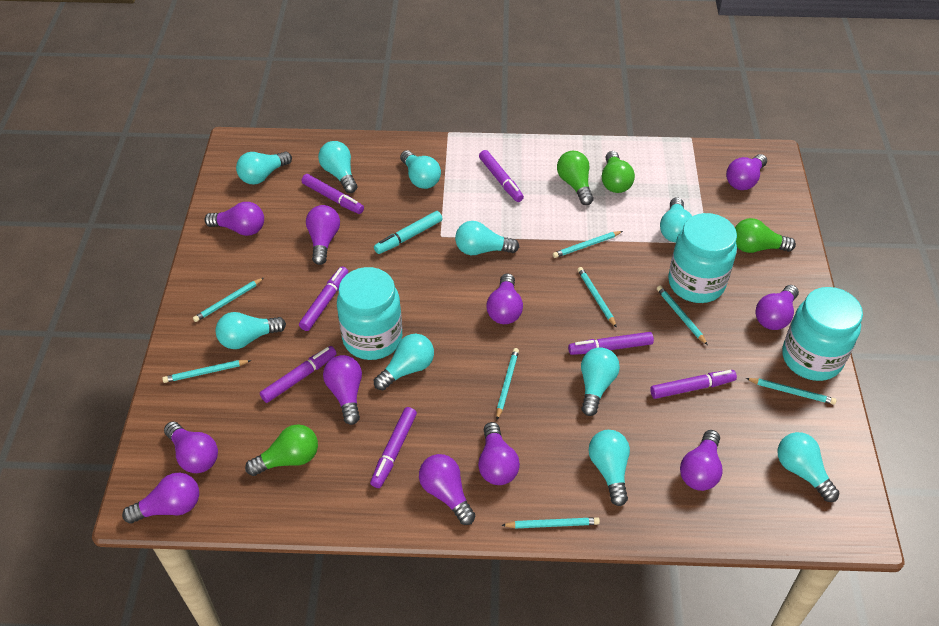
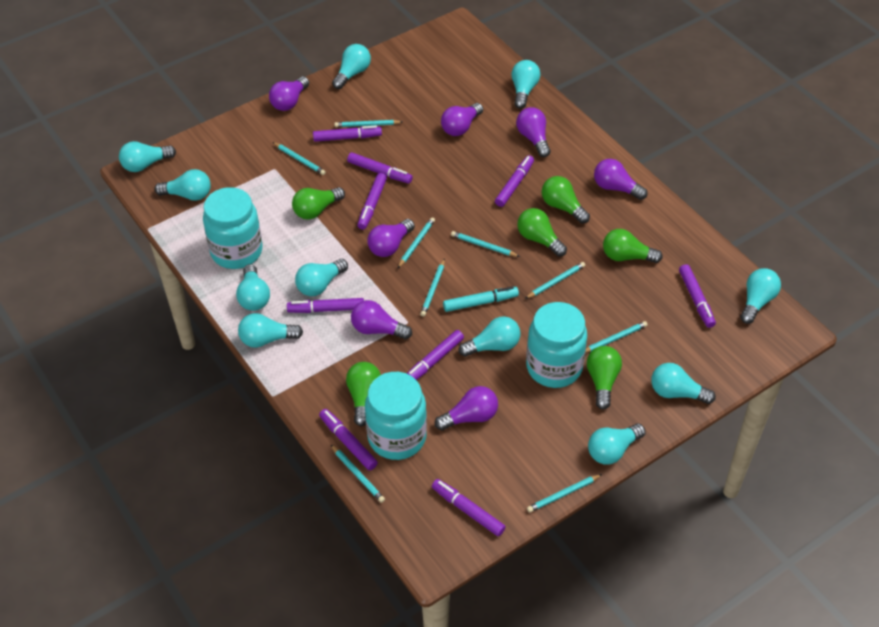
green light bulb: [245,424,318,476] [557,151,593,205] [602,151,635,193] [735,218,796,253] = 4 -> [292,187,345,220] [346,362,381,426] [517,208,567,257] [542,176,590,224] [587,346,622,409] [603,229,663,263] = 6
purple light bulb: [122,473,199,524] [164,421,218,473] [204,202,264,236] [306,205,340,265] [323,355,362,425] [419,454,475,525] [478,422,520,485] [486,273,523,324] [680,430,723,491] [726,154,767,190] [756,285,799,330] = 11 -> [269,76,309,111] [351,300,412,340] [367,219,415,257] [435,386,498,431] [441,103,483,136] [516,107,551,157] [594,159,648,200] = 7
purple marker: [260,346,337,403] [299,267,348,331] [302,174,364,214] [370,407,417,488] [479,150,524,202] [568,332,654,355] [650,370,737,399] = 7 -> [287,298,364,313] [313,125,382,142] [319,409,378,470] [347,152,413,184] [357,173,387,230] [407,330,464,380] [432,479,505,536] [495,155,534,207] [679,264,716,328] = 9
turquoise light bulb: [215,312,286,349] [236,151,292,184] [318,141,357,193] [374,334,434,390] [400,150,441,189] [455,221,519,255] [581,347,620,416] [588,430,630,506] [660,197,692,242] [777,432,839,502] = 10 -> [119,141,176,172] [155,169,211,201] [236,264,270,311] [238,313,303,348] [295,259,348,296] [332,44,371,89] [459,316,520,357] [511,60,540,109] [588,423,646,465] [651,363,716,404] [740,268,781,324] = 11
turquoise pencil: [162,360,252,383] [193,278,264,322] [496,348,519,420] [501,517,600,528] [553,231,623,258] [577,267,617,328] [657,286,708,345] [746,378,836,405] = 8 -> [273,142,326,175] [331,445,385,503] [334,120,402,127] [398,217,435,268] [420,259,445,317] [451,231,520,257] [525,262,585,299] [527,474,602,513] [585,321,648,353] = 9

